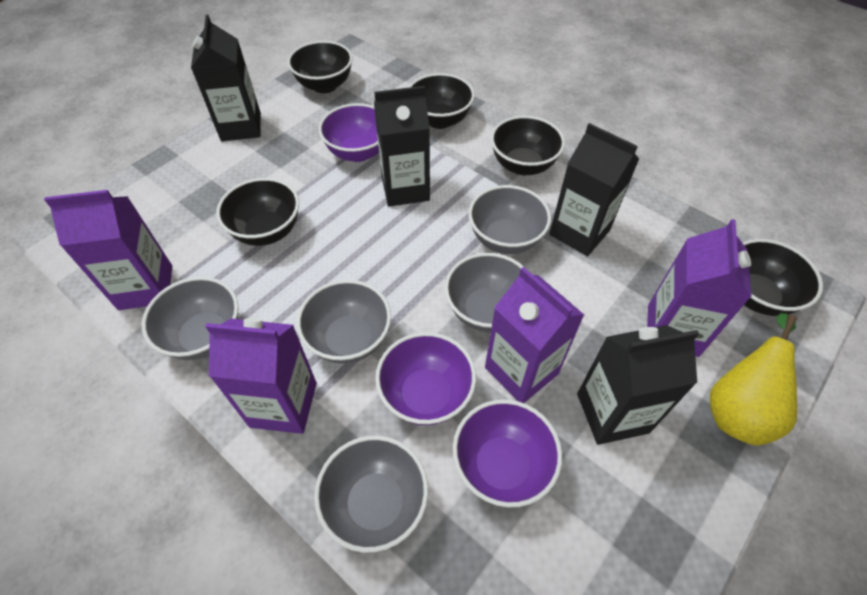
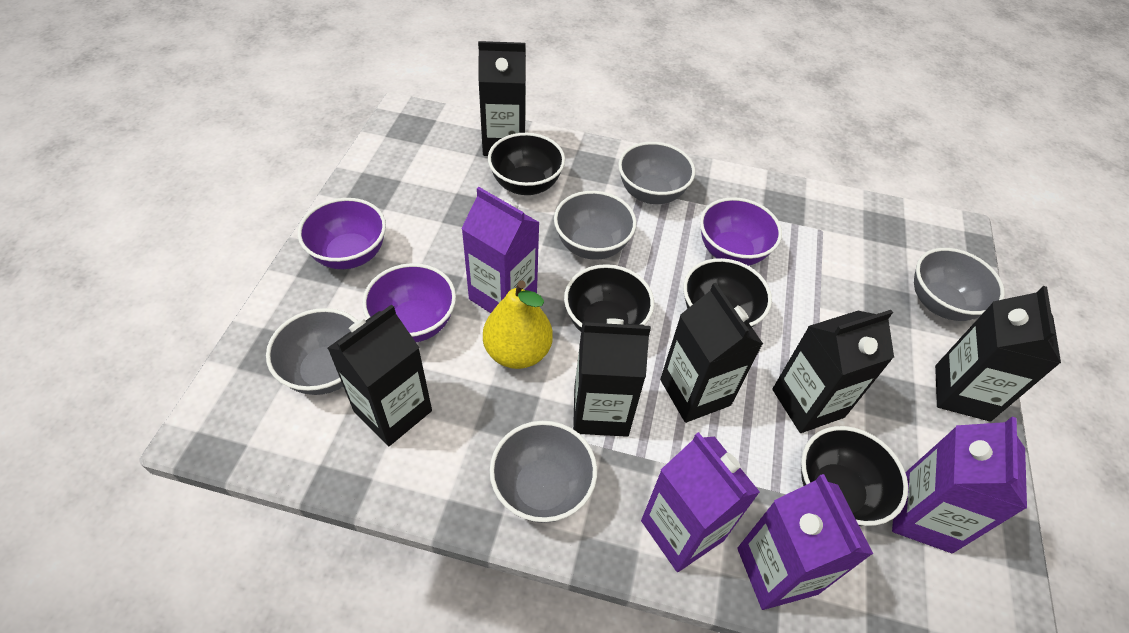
black bowl: [216,178,299,246] [287,41,353,93] [408,73,475,129] [491,116,565,175] [742,239,823,316] = 5 -> [488,133,565,195] [564,264,654,332] [683,258,772,327] [801,426,908,526] = 4
black carton: [191,15,261,141] [374,86,430,207] [549,123,639,256] [577,325,699,445] = 4 -> [328,304,432,446] [478,41,526,156] [573,318,651,437] [660,283,763,423] [772,310,894,433] [935,286,1061,422] = 6

